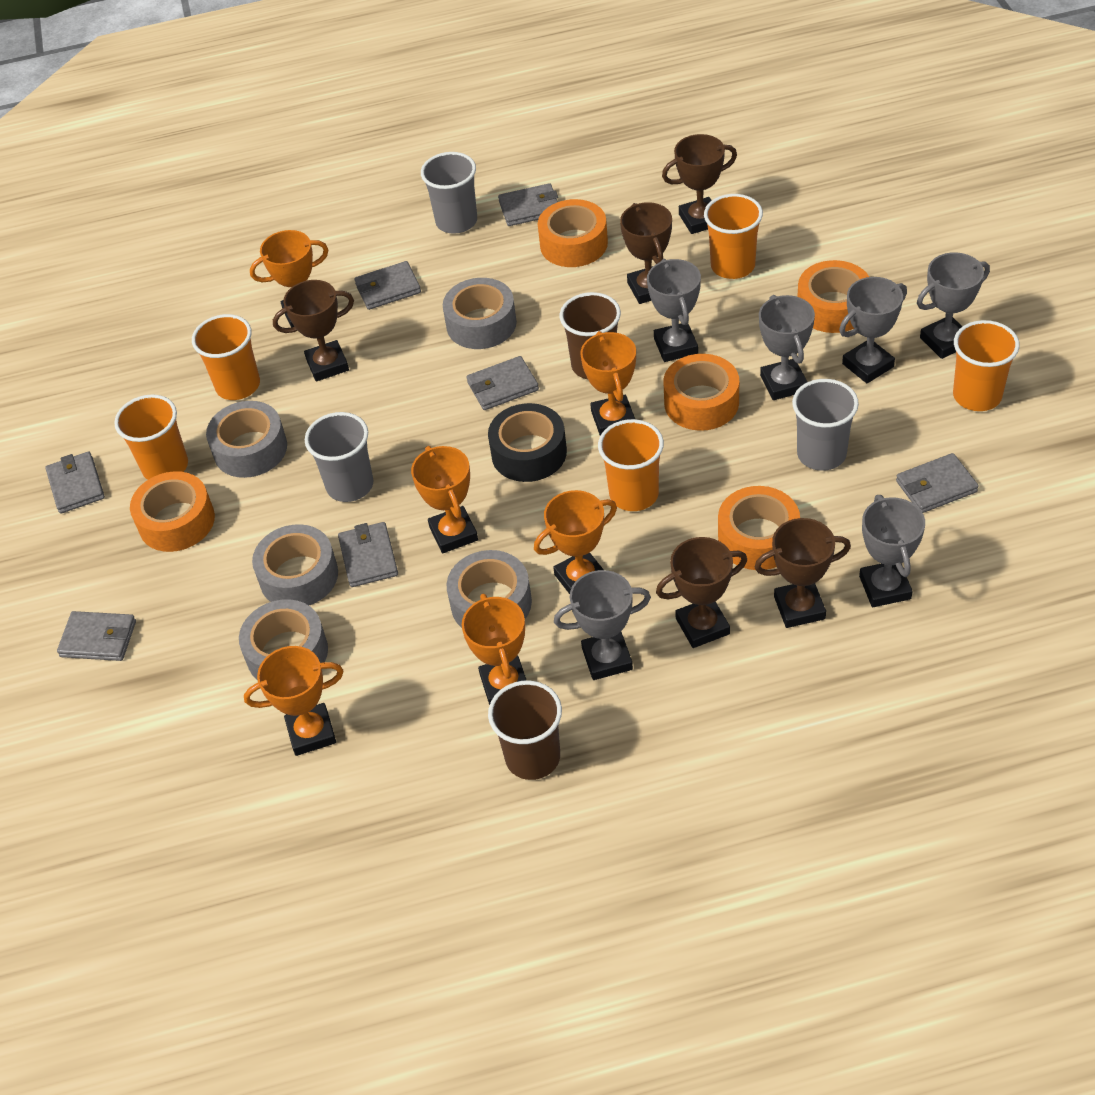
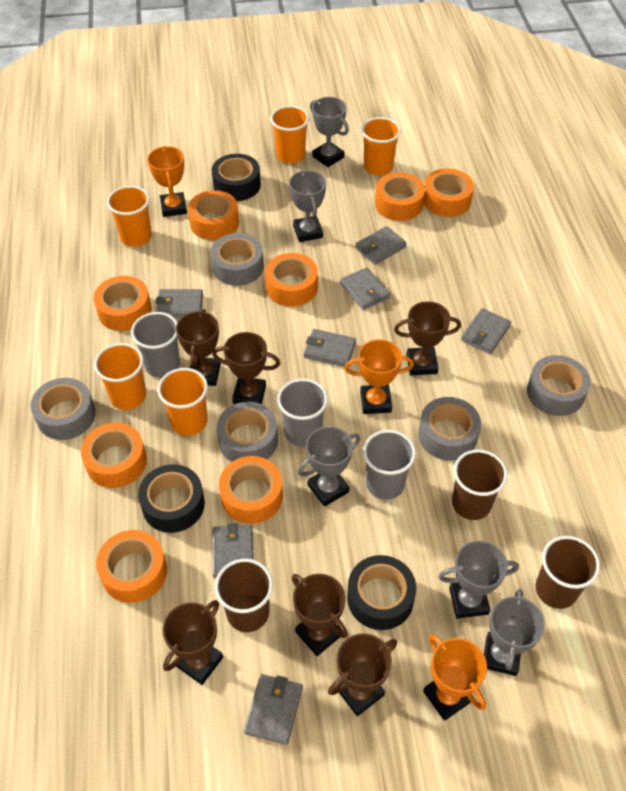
black tape: [488,403,567,482] = 1 -> [138,464,205,533] [212,154,261,201] [347,555,416,630] = 3
brown cup: [488,681,562,780] [560,292,621,379] = 2 -> [215,559,273,632] [452,450,508,520] [536,536,600,609] = 3
brown trophy: [273,280,354,381] [620,202,672,304] [656,537,747,648] [662,134,737,234] [755,518,851,628] = 5 -> [163,600,223,685] [176,309,221,386] [212,332,280,404] [292,574,348,656] [328,633,397,716] [394,301,461,375] = 6
grey trophy: [554,570,651,680] [647,259,701,362] [759,295,815,400] [839,277,907,383] [859,495,925,607] [917,252,990,359] = 6 -> [289,170,326,242] [297,426,360,507] [310,97,349,167] [438,541,519,618] [484,589,545,676] = 5
orange tape: [130,471,215,552] [538,199,608,267] [663,354,739,431] [718,486,800,570] [797,260,869,333] = 5 -> [81,423,147,488] [94,276,151,331] [96,530,167,603] [188,190,239,240] [219,456,283,524] [265,253,318,307] [375,172,425,221] [424,168,474,217] = 8
orange trophy: [244,646,344,756] [250,230,328,327] [411,446,478,553] [462,594,527,706] [534,490,617,594] [580,331,636,436] = 6 -> [147,146,187,217] [344,339,414,414] [423,634,487,721] = 3

